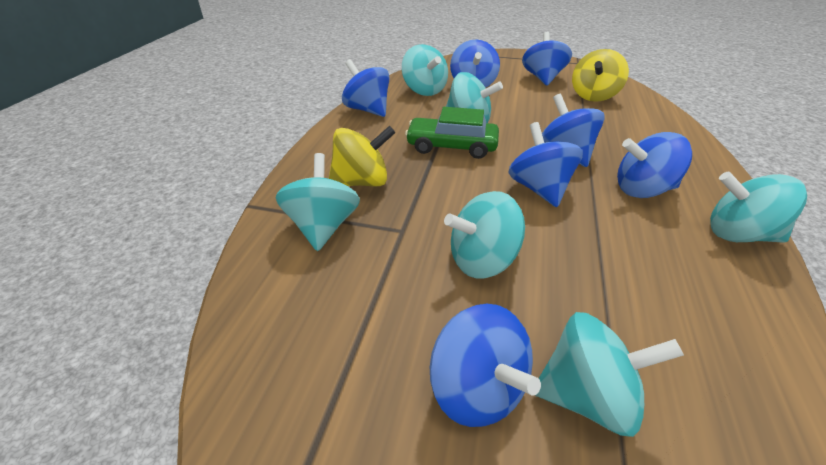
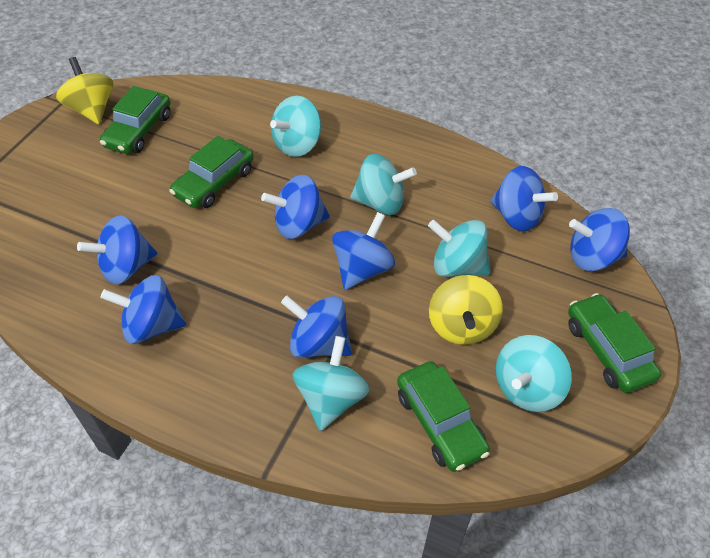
green car: [405,107,499,159] = 1 -> [100,86,171,154] [169,136,254,208] [397,361,490,472] [568,293,661,393] = 4
turquoise spinning top: [276,153,360,251] [402,44,448,96] [444,191,525,278] [446,72,503,123] [535,312,684,437] [710,172,807,243] = 6 -> [270,96,321,157] [292,336,370,431] [350,154,417,215] [428,220,491,277] [496,335,572,412] = 5

